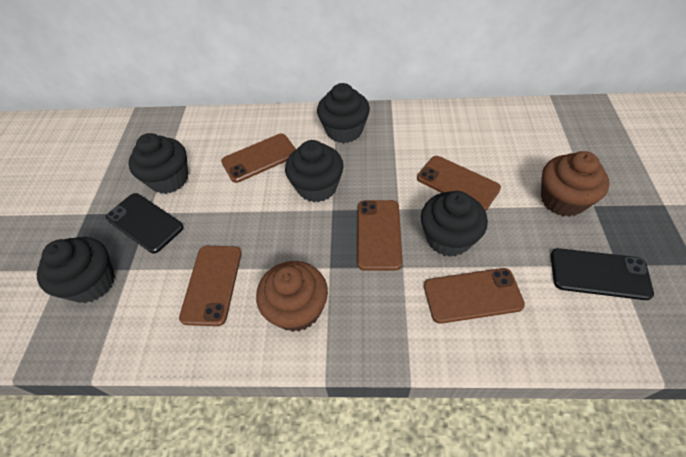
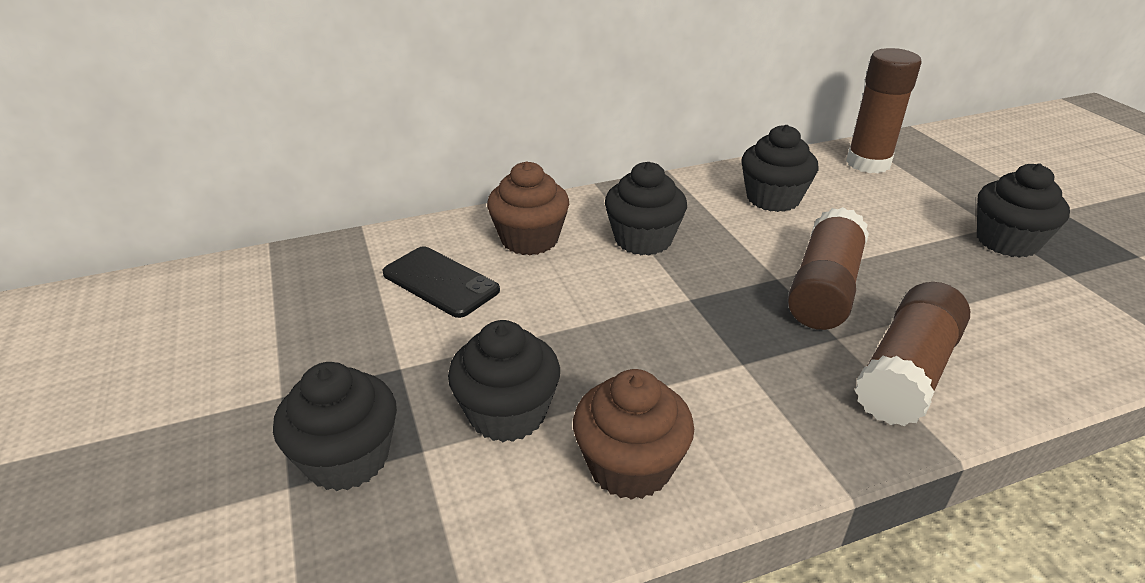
black phone: [106,193,184,253] [551,248,654,300] = 2 -> [382,246,500,318] = 1
brown glue stick: none = 0 -> [788,207,869,330] [846,48,922,174] [854,282,970,426] = 3
brown phone: [179,246,241,326] [221,134,296,183] [357,200,402,271] [417,156,501,211] [424,268,525,324] = 5 -> none = 0

